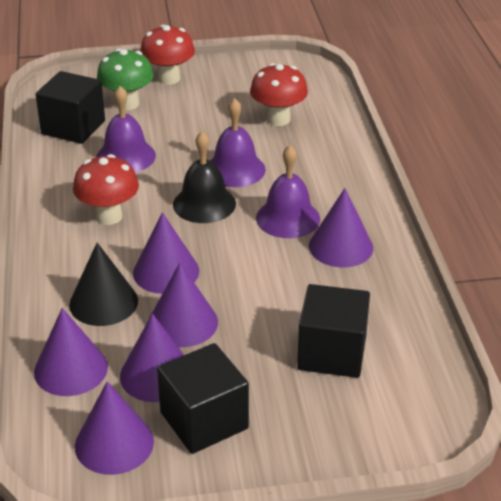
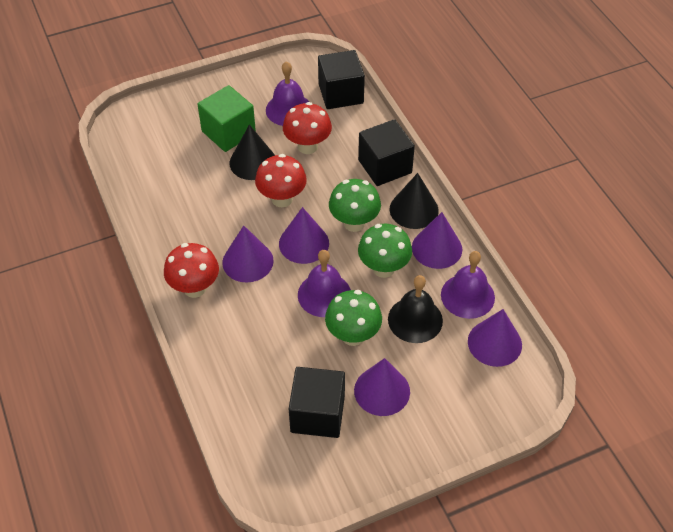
black cone: [69,243,138,326] = 1 -> [230,125,275,180] [390,173,439,229] = 2
green cube: none = 0 -> [197,85,256,152] = 1
green mushroom: [97,49,154,110] = 1 -> [325,290,382,346] [329,179,381,232] [358,223,412,278] = 3
purple cone: [34,308,108,396] [75,381,154,475] [120,313,184,402] [133,212,199,294] [151,263,218,347] [309,188,373,267] = 6 -> [222,226,274,282] [279,207,329,264] [354,358,410,416] [412,212,462,269] [468,309,522,367] = 5

